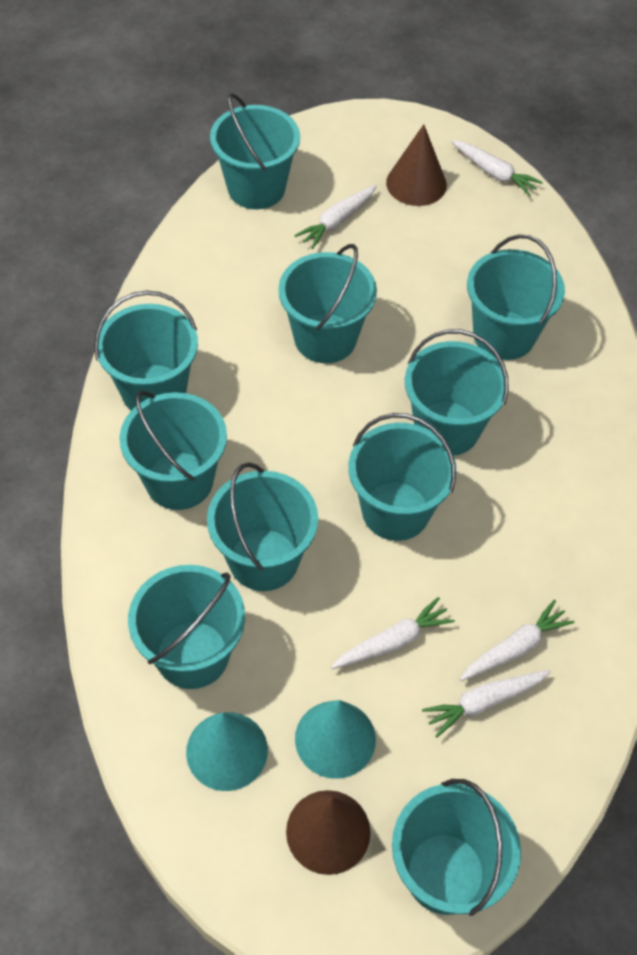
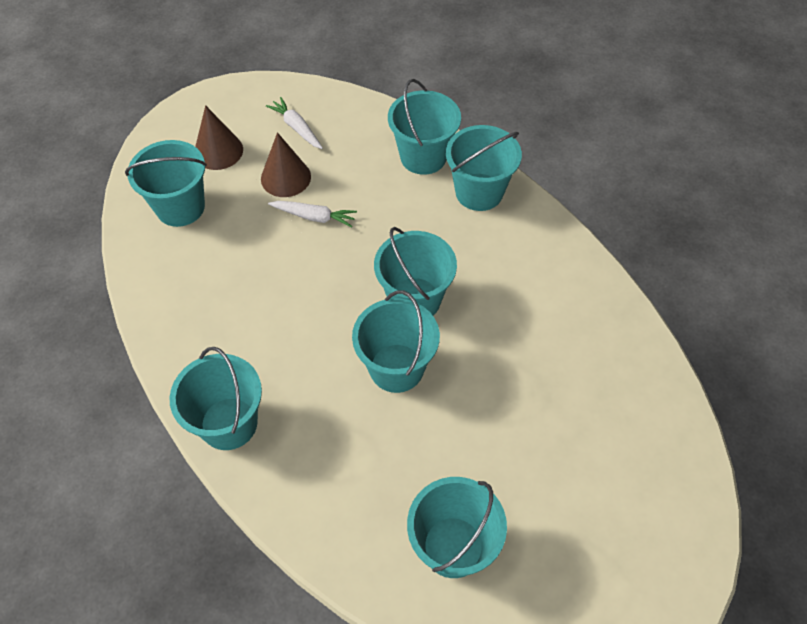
turquoise bucket: [94,291,198,411] [119,390,227,510] [128,565,245,689] [207,462,318,591] [210,93,300,209] [278,244,377,363] [348,413,456,541] [392,779,521,916] [405,329,509,456] [467,234,565,360] = 10 -> [125,140,207,227] [169,347,262,450] [352,290,440,393] [374,227,457,315] [388,79,461,175] [407,477,507,578] [446,125,522,211] = 7
turquoise cone: [186,712,268,791] [295,700,376,779] = 2 -> none = 0
white carrot: [294,185,377,249] [331,597,455,669] [422,670,551,738] [451,140,543,196] [460,599,574,681] = 5 -> [266,97,323,149] [268,201,357,228] = 2

